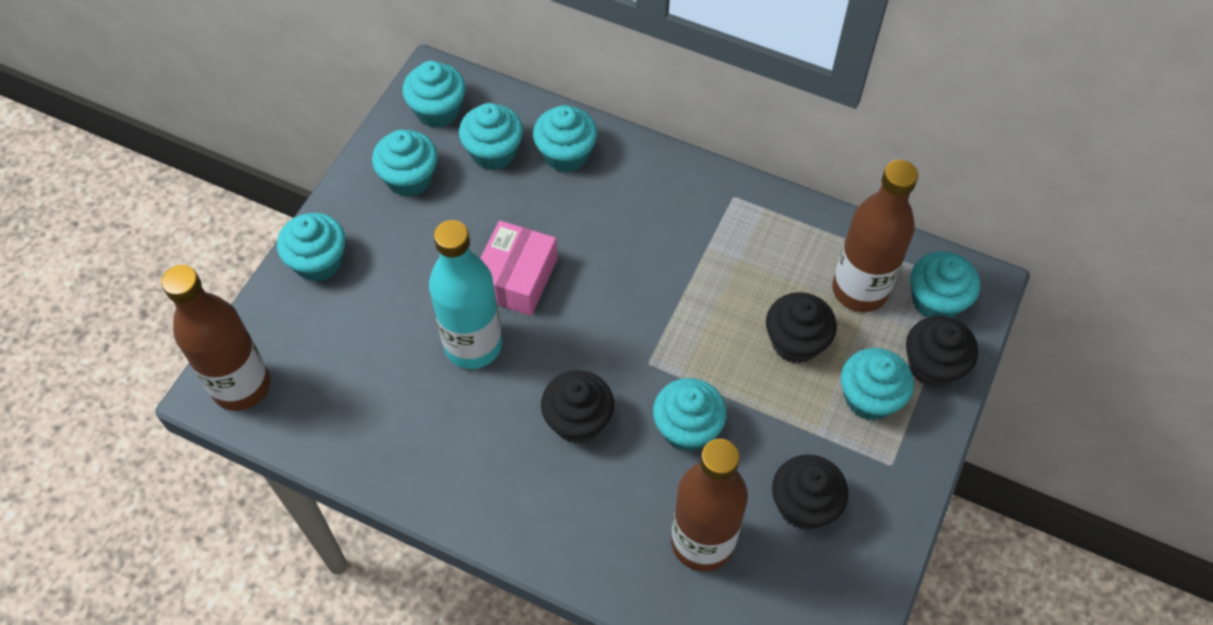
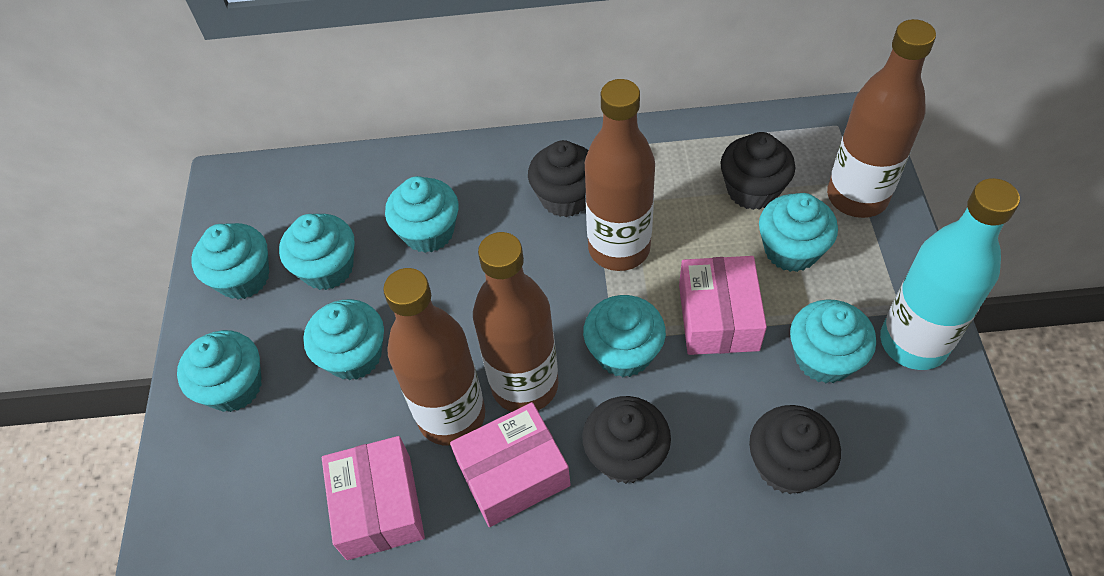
brown bottle: [161,265,270,411] [671,439,748,572] [832,160,918,312] = 3 -> [383,268,485,446] [473,232,559,412] [585,79,655,271] [827,19,936,218] = 4
pink box: [480,220,557,316] = 1 -> [322,436,425,560] [450,402,571,527] [679,256,767,355] = 3

